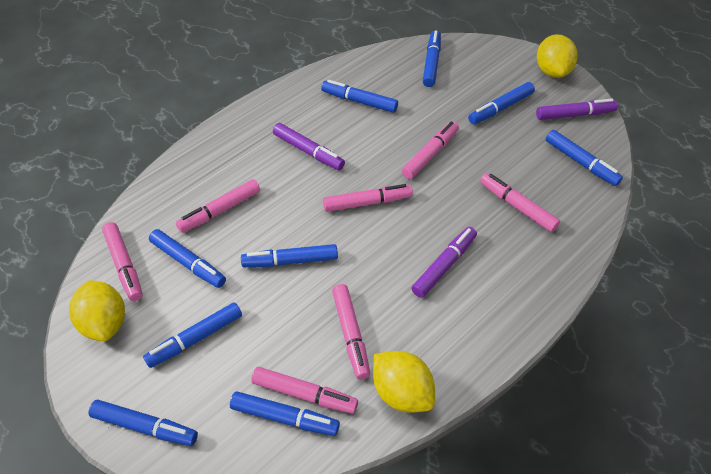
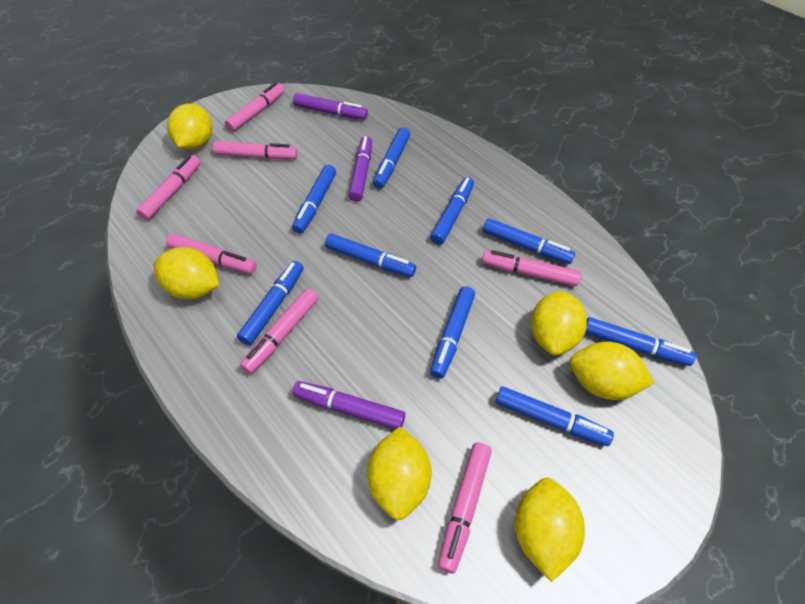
yellow lemon: [69,280,125,341] [373,351,435,413] [537,34,578,78] = 3 -> [154,247,219,299] [167,103,212,150] [367,427,432,520] [514,478,585,582] [531,291,587,355] [570,342,654,400] = 6

